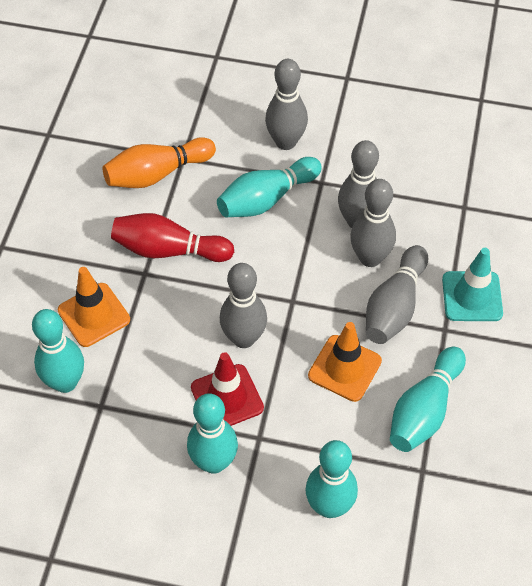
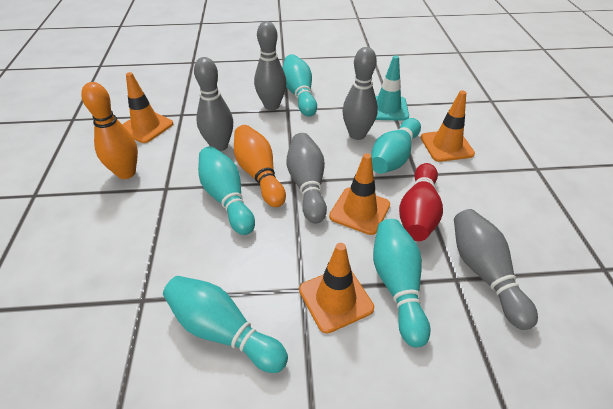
orange bowling pin: [103,137,216,188] = 1 -> [81,82,138,179] [234,125,286,207] = 2
orange traffic cone: [58,267,130,347] [308,322,382,402] = 2 -> [122,72,173,143] [299,243,374,334] [329,153,390,235] [421,90,475,162] = 4
red traffic cone: [191,352,264,426] = 1 -> none = 0

